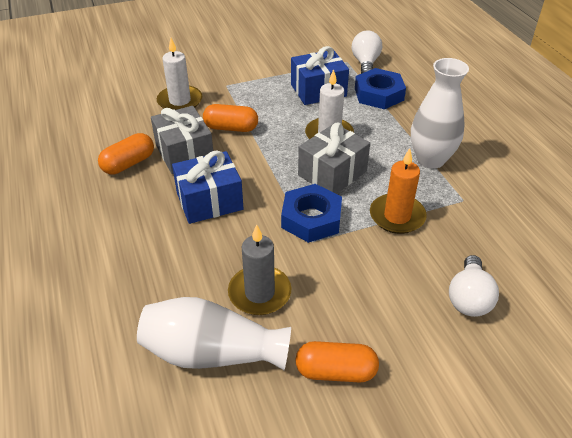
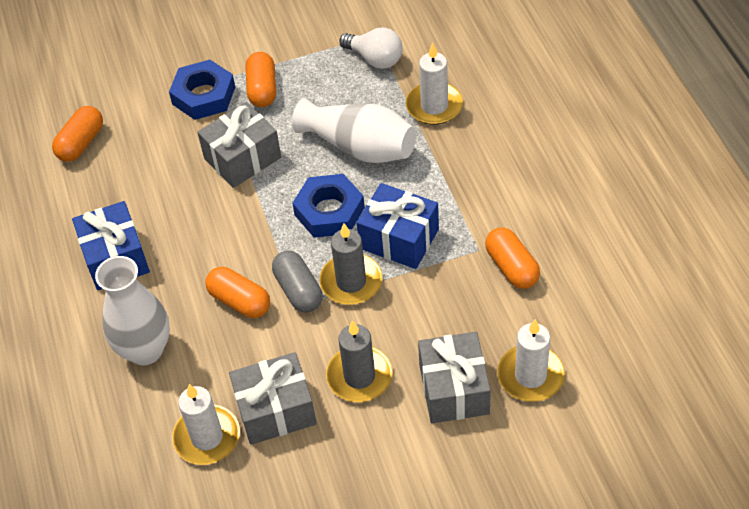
grey candle: [228,225,291,315] = 1 -> [319,223,382,305] [326,320,393,402] = 2
grey capsule: none = 0 -> [272,251,323,313] = 1
grey gift: [151,106,213,174] [298,122,370,194] = 2 -> [198,102,281,188] [229,352,317,445] [418,332,491,423] = 3
orange candle: [370,148,427,234] = 1 -> none = 0
orange capsule: [98,133,154,174] [203,104,258,132] [295,341,379,383] = 3 -> [52,106,103,162] [205,267,270,318] [245,52,276,107] [485,227,540,289] = 4
white candle: [157,38,202,110] [305,69,354,139] = 2 -> [172,384,240,465] [406,43,463,125] [497,320,565,402] = 3
white light bulb: [352,30,382,74] [449,255,499,317] = 2 -> [339,27,403,69] = 1

